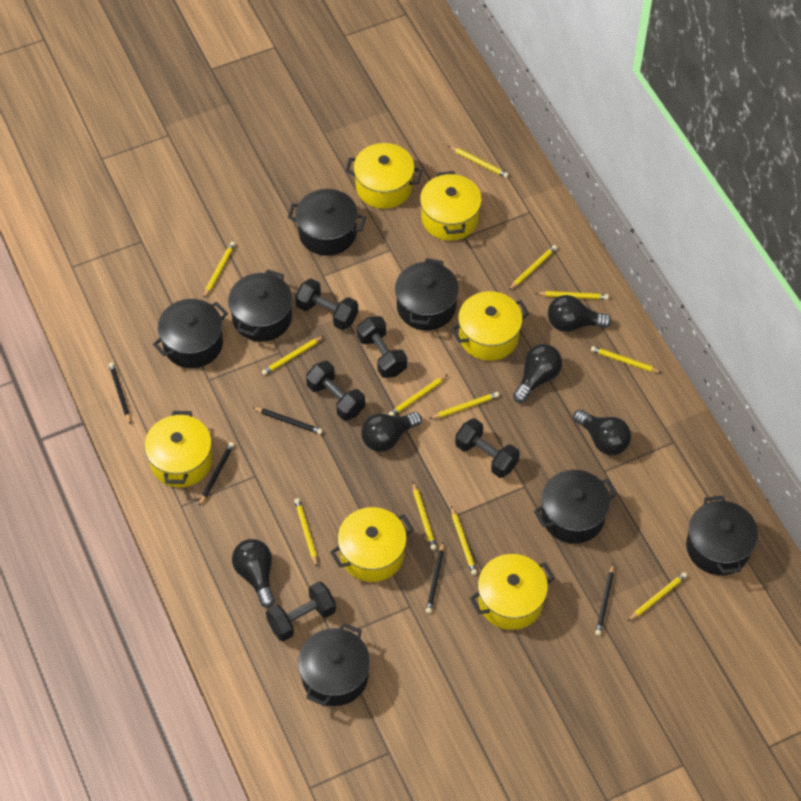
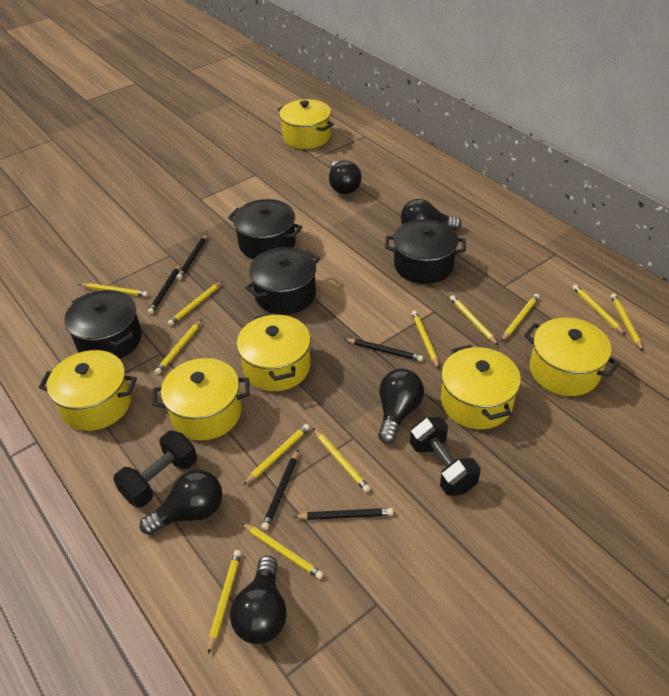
black dumbbell: [266,582,336,641] [295,278,358,330] [306,361,365,421] [357,316,407,378] [455,418,520,478] = 5 -> [113,431,197,507] [410,417,481,496] = 2
black pot: [153,299,228,368] [228,269,292,342] [288,189,366,256] [298,623,370,706] [395,258,459,331] [534,470,617,544] [686,496,758,575] = 7 -> [64,290,142,359] [228,199,302,259] [245,247,320,315] [385,219,466,284] = 4

